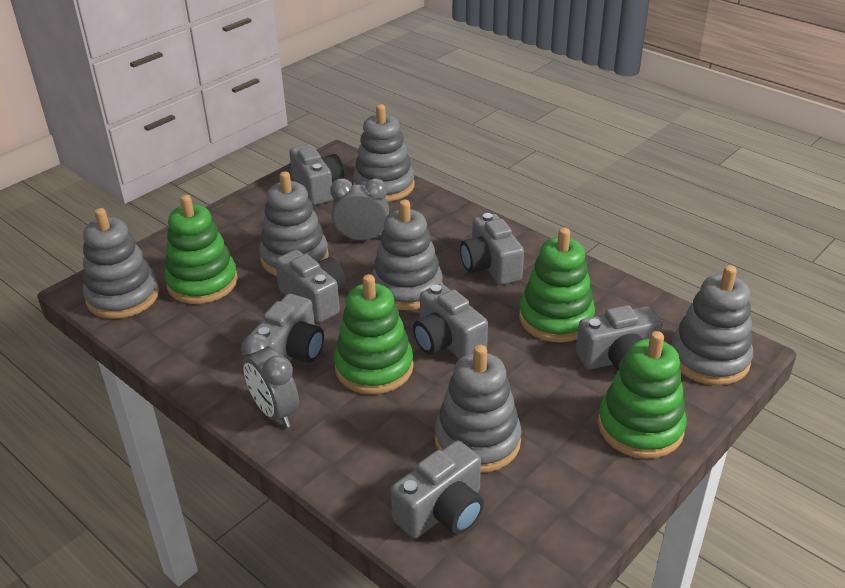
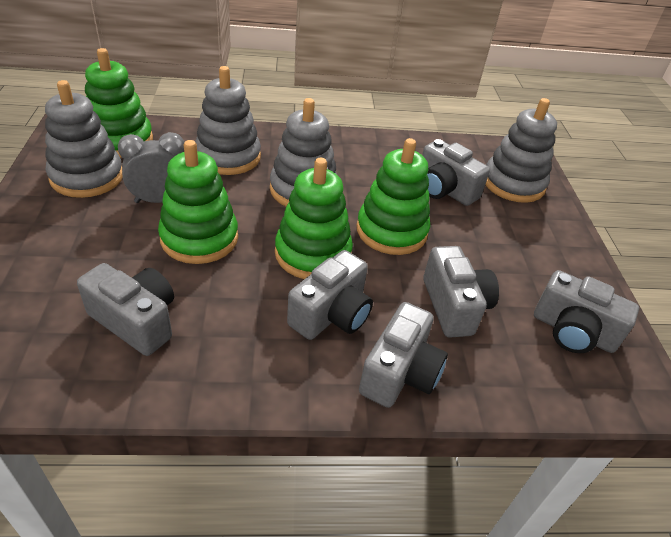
grey camera: [250,294,324,363] [275,250,346,323] [289,144,344,205] [391,440,484,539] [413,284,488,359] [460,213,524,285] [576,305,663,371] = 7 -> [77,263,174,356] [287,250,373,340] [359,302,448,408] [422,139,490,206] [423,246,499,337] [534,270,639,353] = 6
grey clock: [241,333,299,428] [330,178,389,241] = 2 -> [118,132,184,203] = 1
grey stacking toy: [83,208,159,319] [259,171,329,276] [353,104,415,202] [372,200,443,310] [435,345,522,473] [671,265,753,385] = 6 -> [45,80,123,198] [195,66,261,175] [270,98,337,206] [485,98,557,203] = 4

